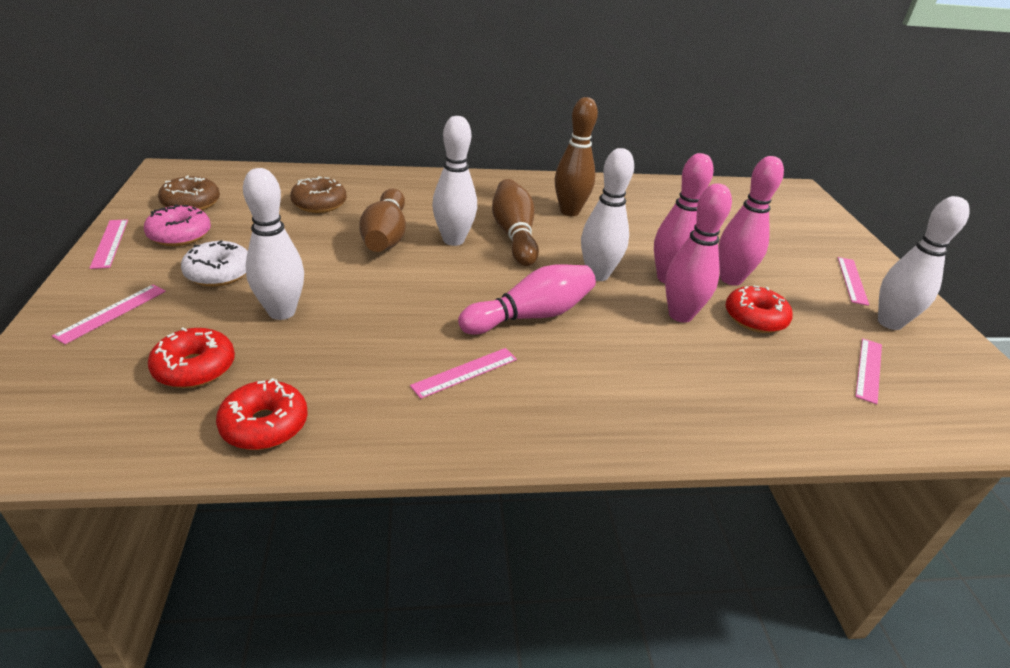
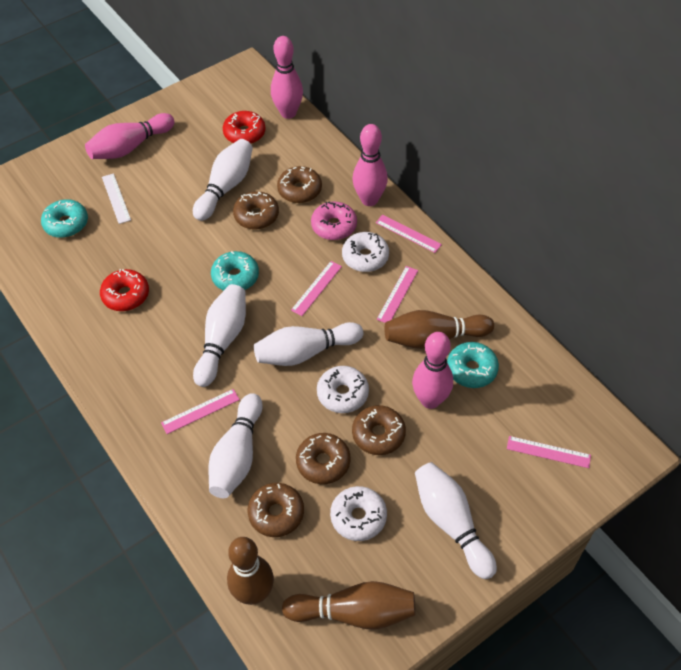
brown donut: [158,176,220,210] [290,176,347,213] = 2 -> [233,191,279,230] [248,483,304,537] [277,166,322,203] [296,433,350,484] [352,405,406,455] = 5
red donut: [148,327,235,388] [216,378,308,450] [725,286,793,333] = 3 -> [100,269,149,311] [223,111,266,144] = 2
turquoise donut: none = 0 -> [41,199,88,238] [211,251,259,291] [447,342,499,388] = 3
white bowling pin: [243,168,304,320] [432,116,477,246] [581,148,634,281] [878,196,970,330] = 4 -> [193,139,253,221] [193,284,246,387] [209,393,263,498] [254,322,363,366] [415,462,497,579] = 5
white donut: [181,240,248,286] = 1 -> [317,366,369,413] [330,486,387,541] [342,232,389,272] = 3
white ruler: none = 0 -> [102,173,131,224] = 1

